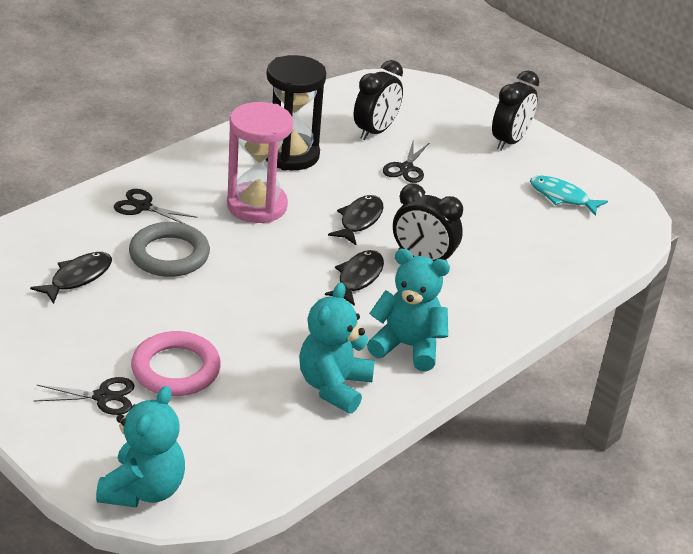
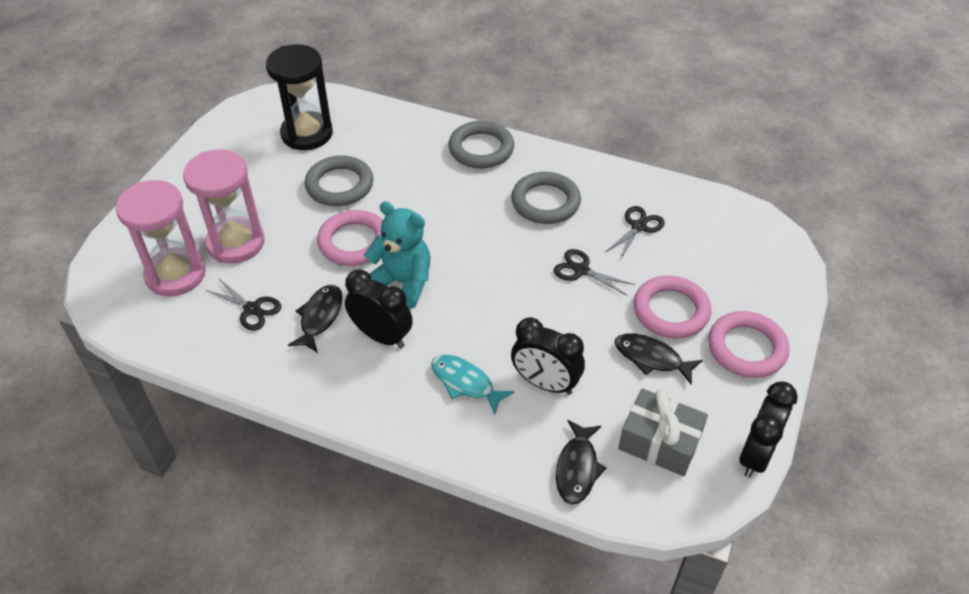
grey gift: none = 0 -> [618,388,708,476] = 1
grey ring: [129,222,210,277] = 1 -> [305,155,374,206] [448,121,514,169] [511,172,581,224] = 3
pink hourglass: [227,102,293,223] = 1 -> [116,180,206,297] [183,149,265,264] = 2
pink ring: [131,331,221,396] = 1 -> [317,210,383,266] [634,276,711,338] [708,311,789,378] = 3
turquoise teddy bear: [96,386,185,507] [299,283,375,414] [367,249,450,371] = 3 -> [364,201,430,309] = 1

